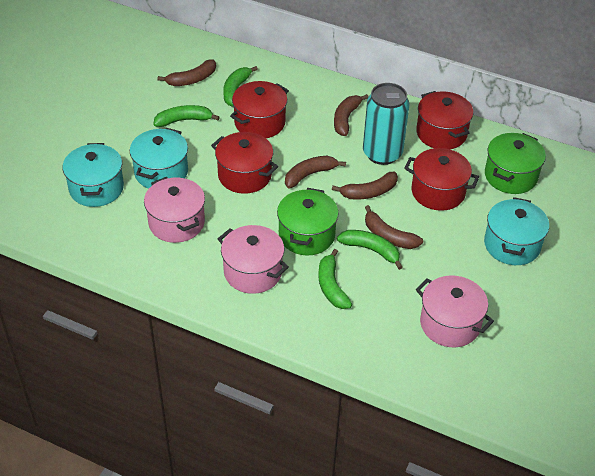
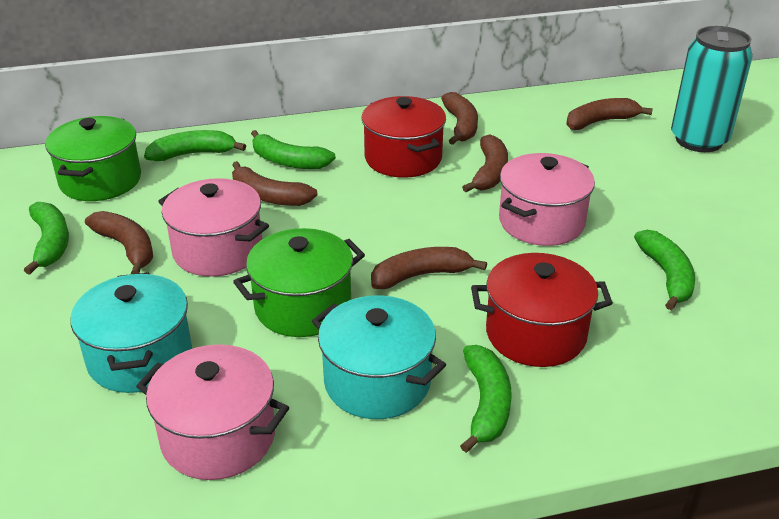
brown banana: [157,59,216,86] [285,156,346,188] [332,172,398,200] [334,94,368,136] [365,205,423,249] = 5 -> [85,211,153,274] [232,161,318,206] [371,247,487,289] [441,92,478,145] [462,134,508,192] [566,98,653,130] = 6
green banana: [154,105,220,127] [223,66,258,106] [318,249,352,309] [337,230,403,270] = 4 -> [24,202,69,275] [144,130,246,161] [251,130,336,169] [460,345,512,453] [634,230,695,310] = 5
red pot: [211,132,278,194] [230,81,289,138] [404,148,479,211] [416,91,473,149] = 4 -> [361,96,446,178] [471,253,613,367] = 2
turquoise pot: [63,143,124,207] [130,128,188,189] [484,197,549,265] = 3 -> [71,272,192,393] [312,295,446,419] = 2

